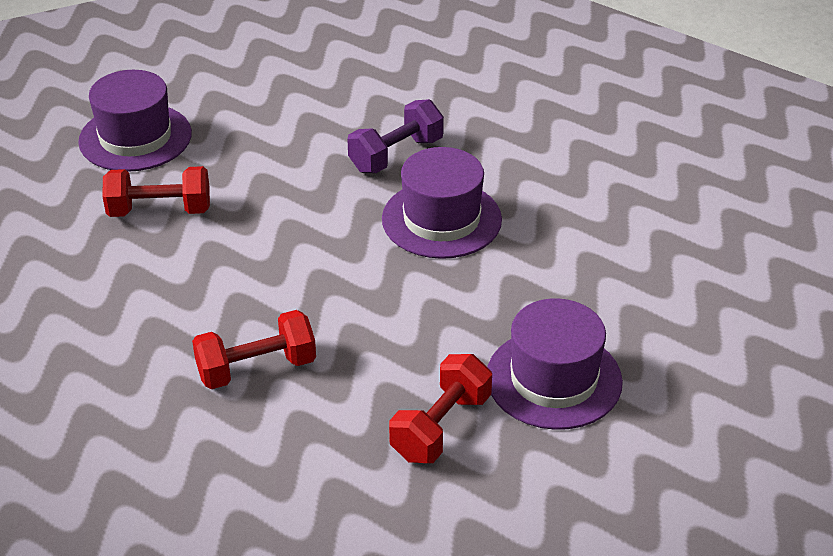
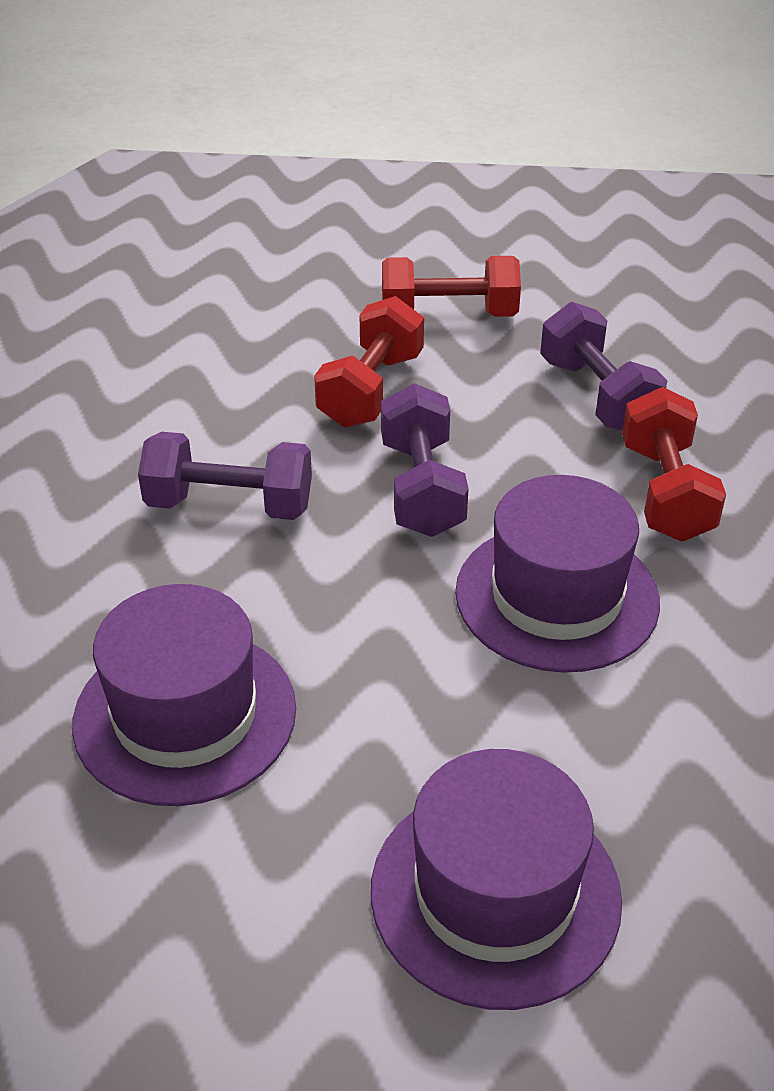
purple dumbbell: [347,99,444,173] = 1 -> [138,432,312,520] [381,383,469,537] [540,302,667,431] = 3

